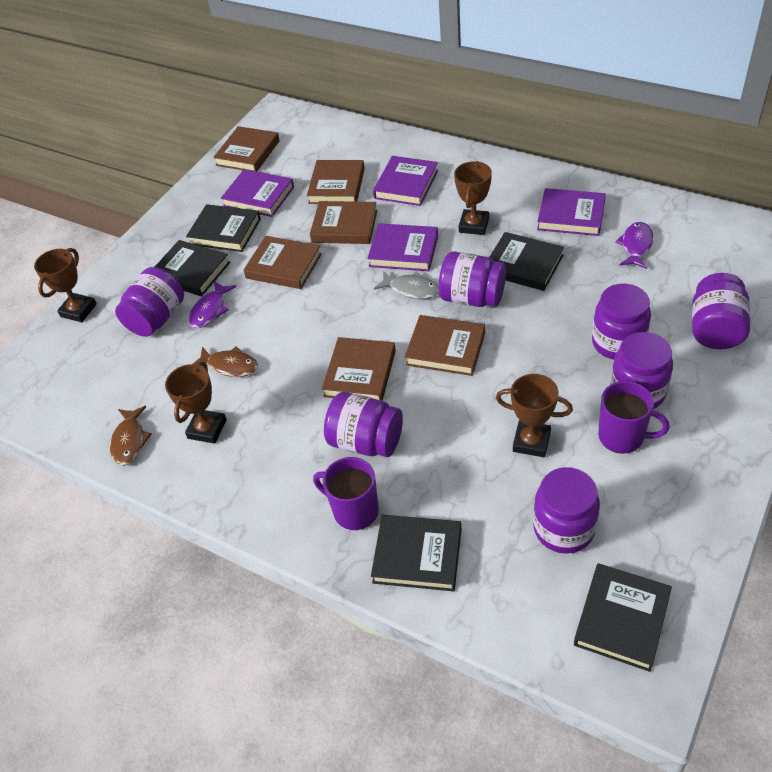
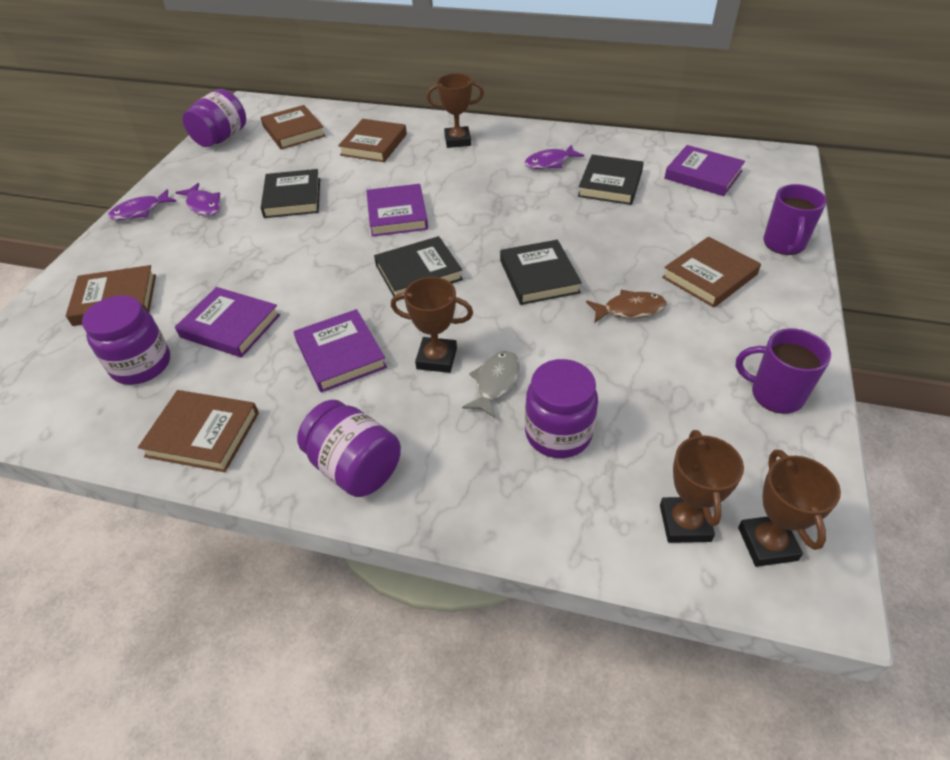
black book: [155,240,230,296] [186,204,261,252] [371,515,462,591] [490,232,564,291] [574,563,672,672] = 5 -> [261,169,320,218] [374,236,463,300] [500,240,582,305] [578,155,644,205] = 4
brown book: [213,126,280,171] [244,236,322,289] [307,160,365,204] [310,201,377,244] [322,337,396,401] [405,315,485,376] = 6 -> [66,265,156,326] [138,390,259,472] [261,105,325,149] [338,119,407,162] [662,237,761,307] = 5
brown fish: [110,406,152,466] [193,346,258,377] = 2 -> [586,290,667,323] = 1
purple fish: [189,281,237,328] [615,222,653,269] = 2 -> [108,189,177,220] [175,183,221,216] [524,145,584,169] = 3
purple jar: [115,267,184,337] [324,392,403,457] [438,252,506,307] [533,467,600,554] [592,284,651,360] [610,332,673,409] [692,273,751,349] = 7 -> [82,295,170,385] [182,89,246,147] [297,400,401,497] [525,359,598,458] = 4

